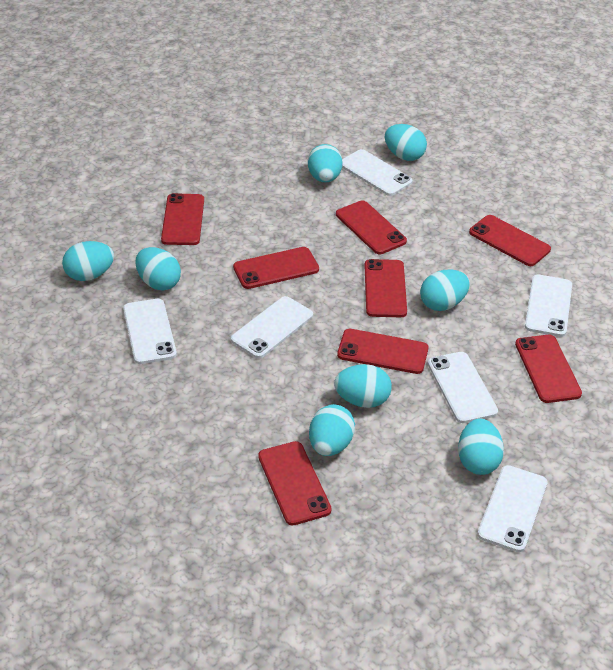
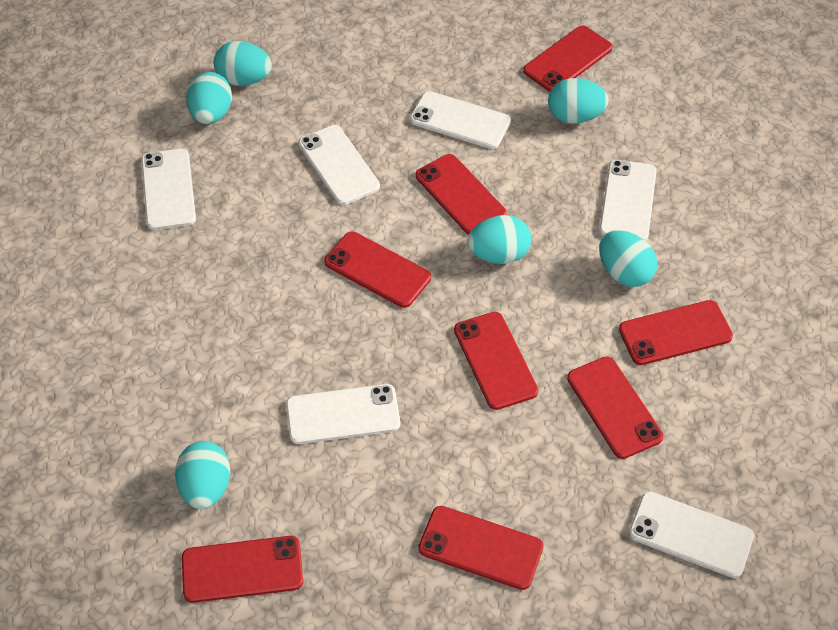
turquoise egg: [62,241,114,281] [136,247,181,290] [308,144,343,183] [309,404,355,456] [334,364,392,408] [385,124,427,161] [420,269,470,311] [458,419,504,475] = 8 -> [175,441,230,509] [186,72,232,124] [214,41,272,86] [467,215,531,264] [548,78,609,123] [599,230,657,287] = 6

